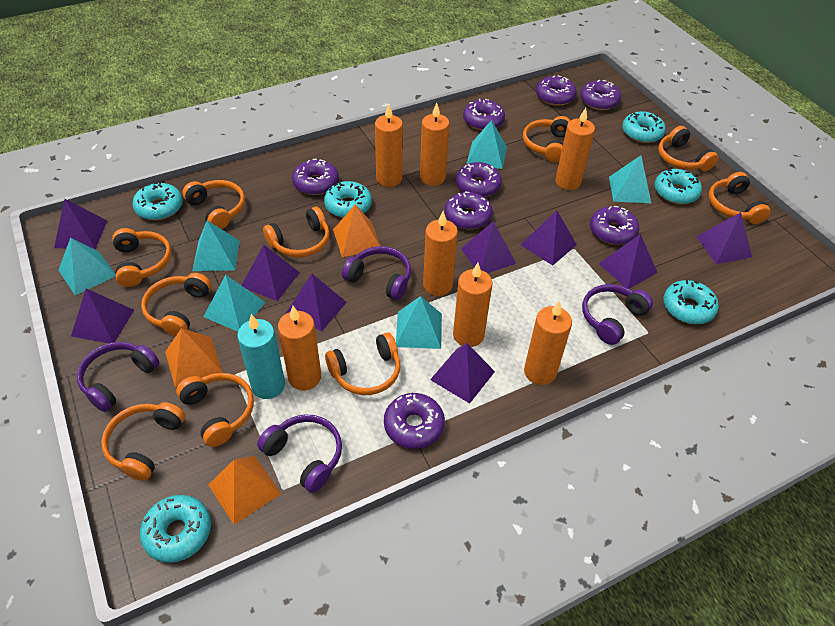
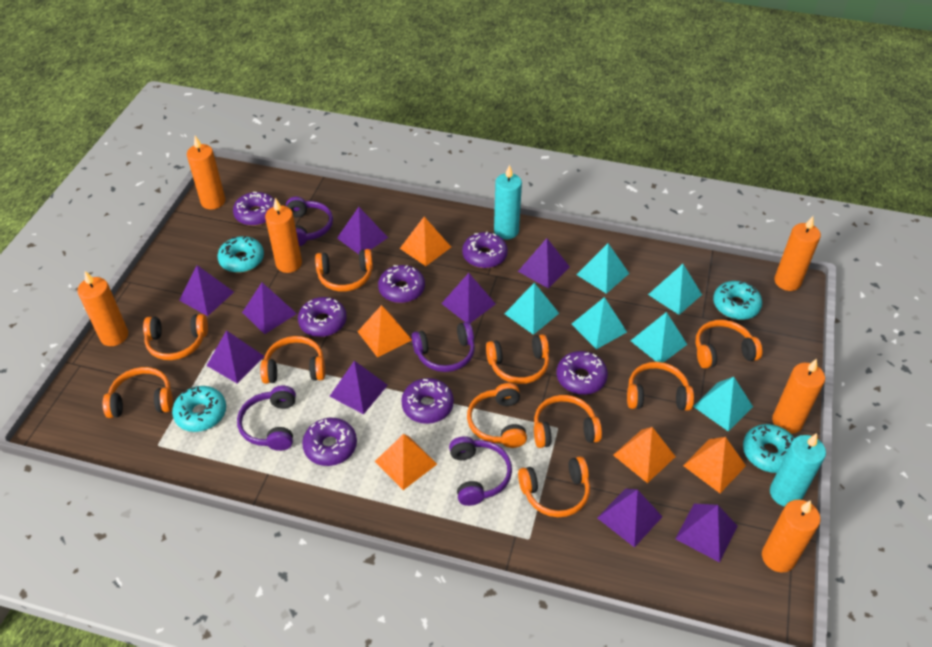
orange candle: [278,306,321,390] [375,104,403,187] [420,103,450,186] [423,211,458,296] [453,263,493,347] [524,300,572,385] [555,108,595,190] = 7 -> [77,271,128,346] [187,136,225,209] [265,198,302,273] [762,500,820,573] [772,359,825,434] [774,216,821,291] = 6
orange pyramid: [165,328,222,387] [208,456,281,525] [333,204,381,257] = 3 -> [357,305,412,358] [375,434,437,490] [400,217,451,266] [613,427,676,483] [683,437,746,493] = 5
purple donut: [292,159,339,195] [384,393,445,449] [445,192,493,229] [456,162,502,197] [463,99,505,130] [536,75,577,106] [580,80,621,110] [590,206,639,245] = 8 -> [233,192,275,226] [298,297,347,337] [302,418,357,466] [378,265,425,303] [401,378,454,424] [462,232,508,268] [557,351,608,395] = 7
turquoise candle: [237,314,285,399] = 1 -> [494,164,522,239] [770,433,826,507] = 2
turquoise donut: [132,182,183,220] [140,495,211,563] [324,181,372,218] [622,111,666,143] [654,169,702,204] [663,280,719,324] = 6 -> [172,386,226,432] [217,236,264,273] [713,281,762,320] [743,424,795,473] = 4

